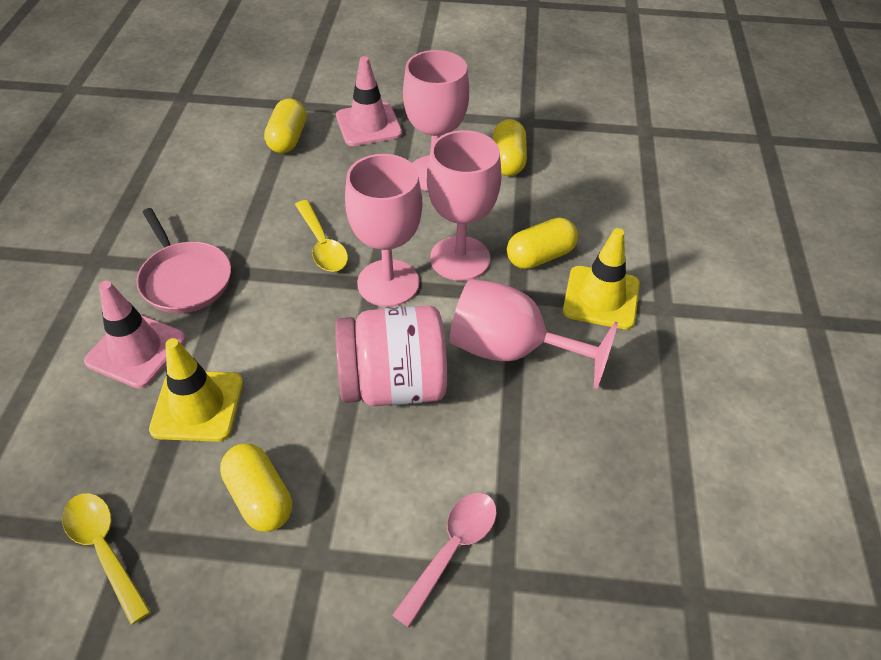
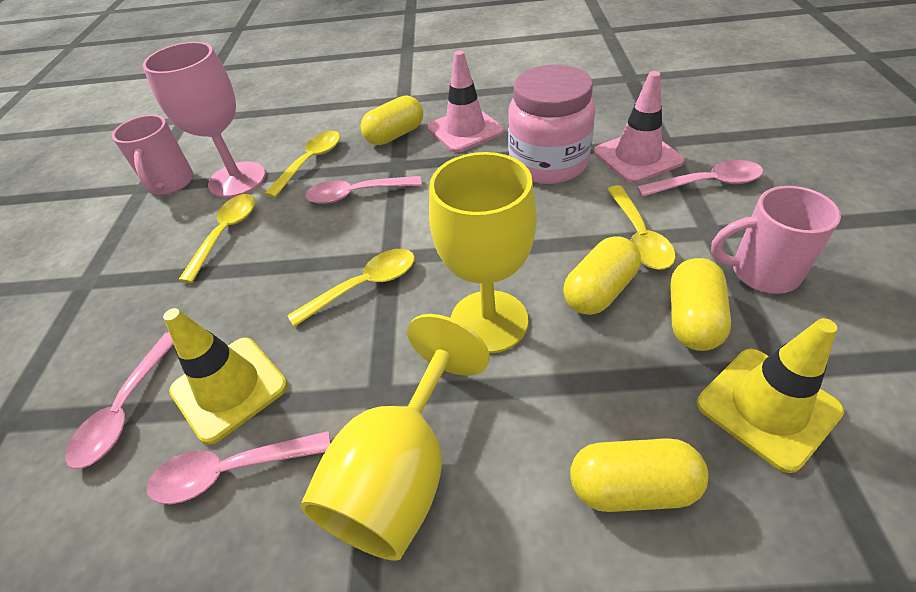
pink goblet: [345,154,422,307] [403,50,469,191] [427,130,501,281] [450,279,618,390] = 4 -> [143,42,266,198] = 1
pink mug: none = 0 -> [112,115,193,195] [711,186,841,294] = 2
pink pan: [136,208,231,313] = 1 -> none = 0
pink spoon: [392,493,497,627] = 1 -> [65,332,174,469] [147,431,331,504] [305,176,422,204] [637,160,763,197] = 4
yellow goblet: none = 0 -> [300,314,490,561] [429,152,537,353] = 2
yellow spoon: [62,493,151,625] [295,200,348,272] = 2 -> [178,194,256,283] [265,131,340,198] [287,249,415,327] [607,185,675,269] = 4

